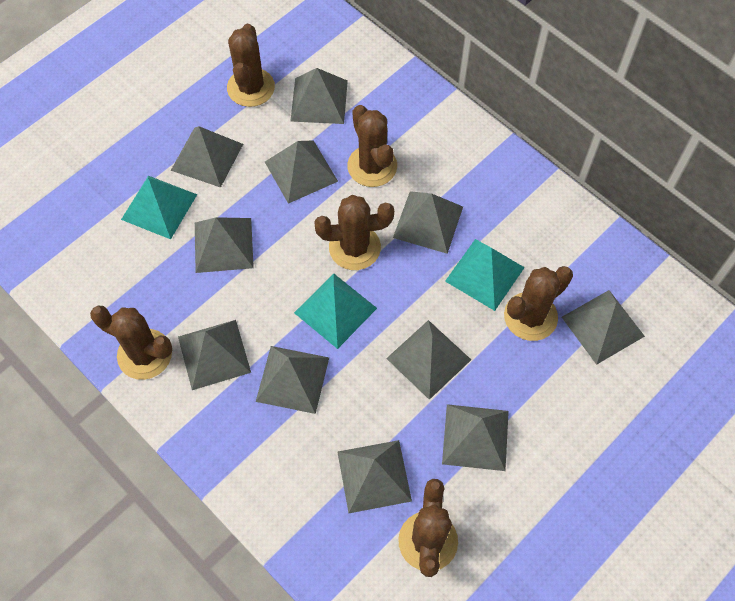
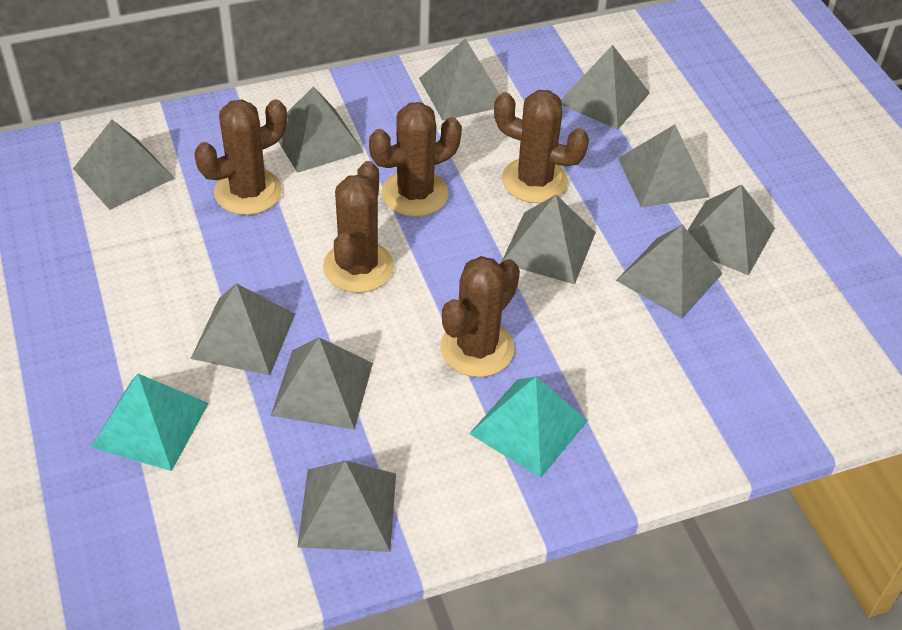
brown cactus: [90,306,173,380] [227,24,275,107] [314,195,394,270] [347,105,397,187] [398,479,458,577] [504,266,573,341] = 6 -> [194,99,287,215] [323,161,394,293] [369,102,462,217] [440,256,520,377] [494,90,589,203] = 5
turquoise pyramid: [121,176,197,239] [294,273,377,349] [445,239,525,311] = 3 -> [91,374,209,471] [469,376,588,478] = 2

